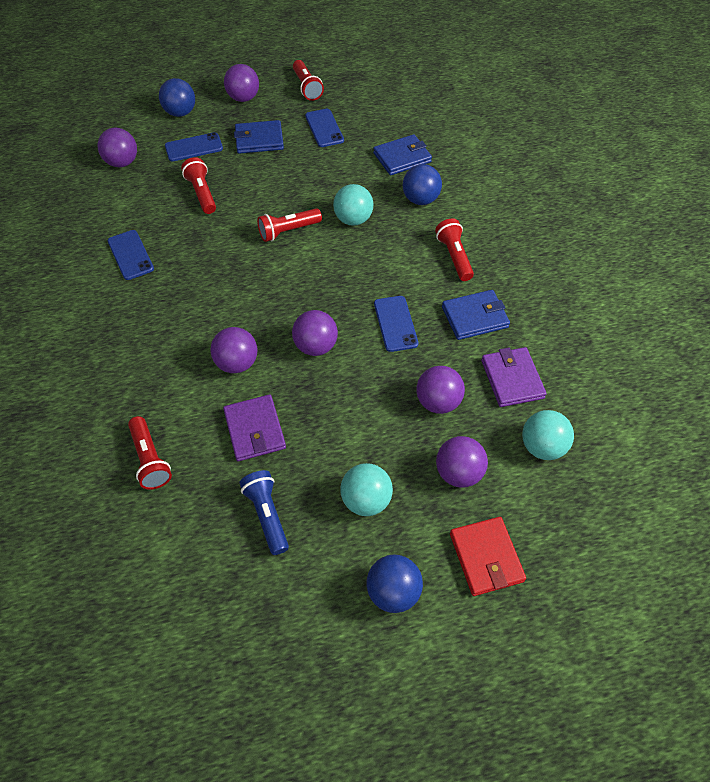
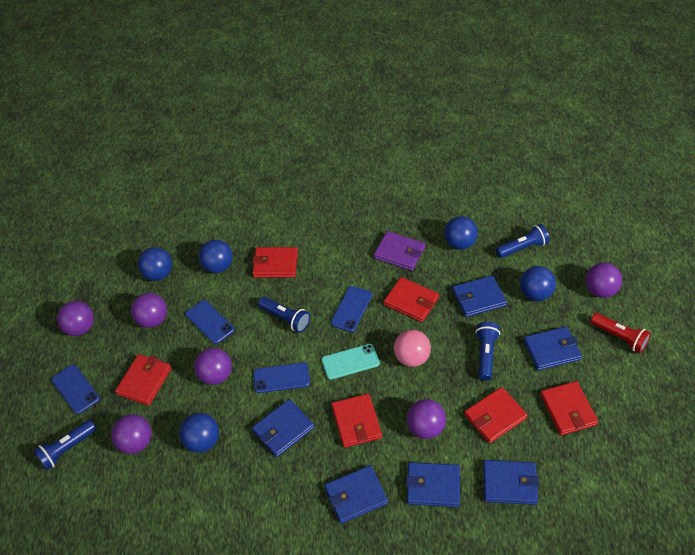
blue ball: [159,78,195,117] [366,555,423,613] [403,164,442,205] = 3 -> [138,247,172,281] [179,413,219,453] [199,240,233,273] [444,216,478,250] [520,266,556,301] = 5
blue flashlight: [239,470,289,555] = 1 -> [33,420,97,470] [258,297,310,333] [475,322,500,381] [496,224,550,258] = 4
blue wallet: [234,120,284,154] [373,134,432,175] [442,290,510,340] = 3 -> [252,399,314,457] [324,465,388,524] [406,462,460,507] [452,276,507,317] [483,460,539,505] [523,326,582,371] = 6
pink ball: none = 0 -> [394,330,431,367] = 1
purple wallet: [223,395,286,461] [481,347,547,407] = 2 -> [374,231,425,271] = 1
red flashlight: [128,416,172,490] [181,157,216,214] [257,208,322,242] [293,60,324,101] [435,219,474,281] = 5 -> [590,313,651,353] = 1
red wallet: [450,517,526,596] = 1 -> [115,354,171,406] [252,247,298,278] [331,394,382,448] [384,277,439,322] [464,387,528,443] [540,381,598,435] = 6
turquoise ball: [333,184,373,226] [340,463,393,516] [522,410,574,460] = 3 -> none = 0
turquoise phone: none = 0 -> [321,344,380,380] = 1

